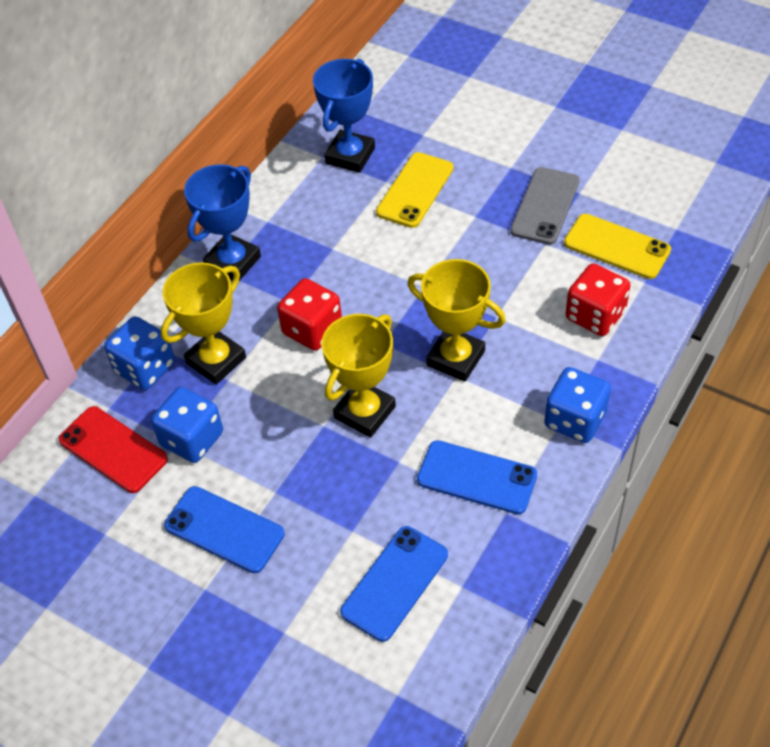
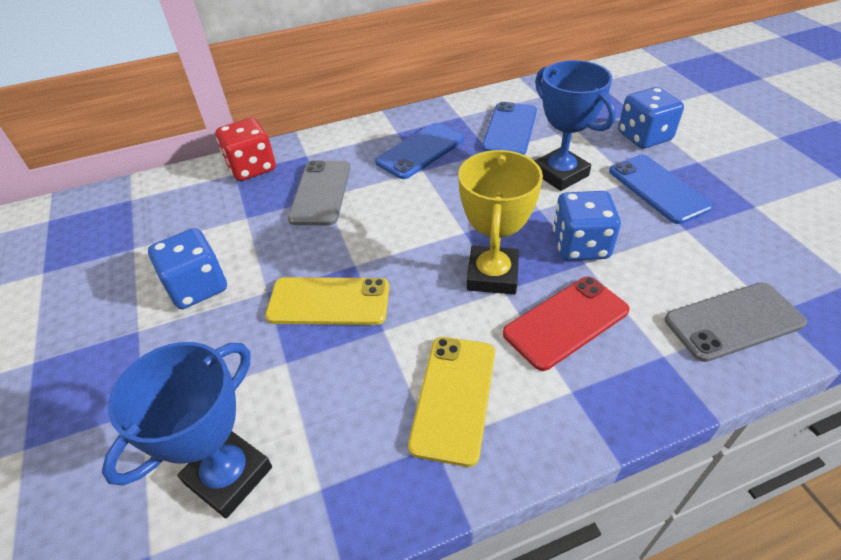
grey phone: [510,167,580,245] = 1 -> [288,160,350,225] [665,282,807,362] = 2
red dice: [277,278,342,351] [565,263,631,336] = 2 -> [216,118,276,181] = 1
yellow trophy: [161,262,246,384] [321,314,396,438] [407,259,506,382] = 3 -> [459,150,543,295] = 1

